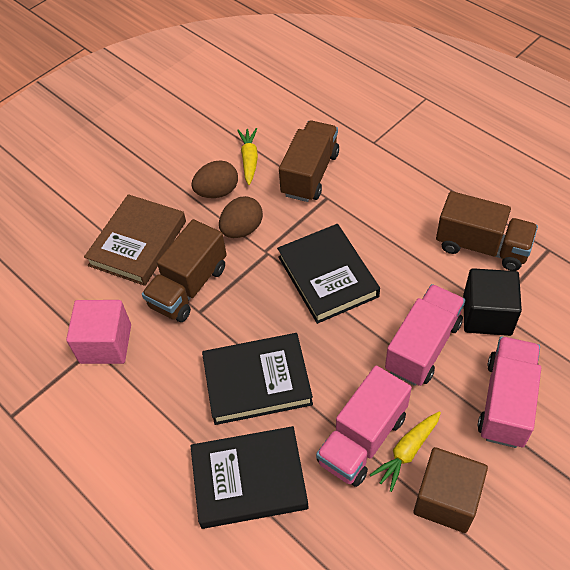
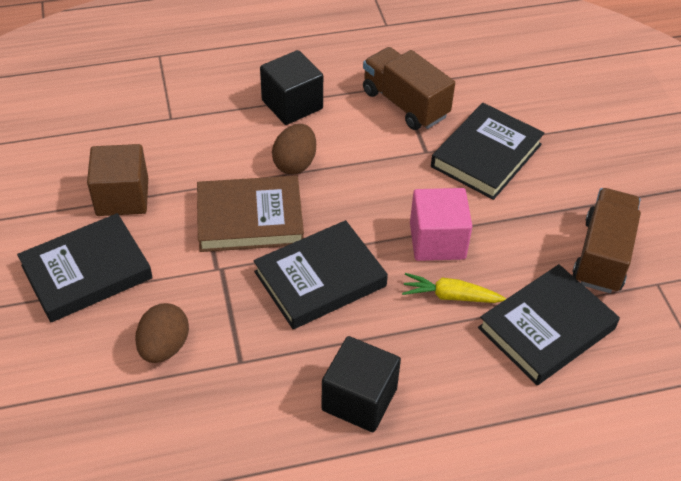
black book: [190,426,308,529] [202,333,313,425] [277,224,380,324] = 3 -> [17,213,153,323] [253,220,388,329] [431,103,545,200] [478,264,620,385] = 4
black cube: [463,268,522,336] = 1 -> [260,50,323,125] [321,336,401,432] = 2
brown truck: [142,219,227,322] [279,121,339,202] [436,191,538,271] = 3 -> [363,47,455,130] [572,188,641,293] = 2
pink truck: [316,365,412,487] [385,284,465,386] [477,336,541,448] = 3 -> none = 0
yellow carrot: [237,128,258,185] [370,411,441,492] = 2 -> [402,273,506,303] = 1

